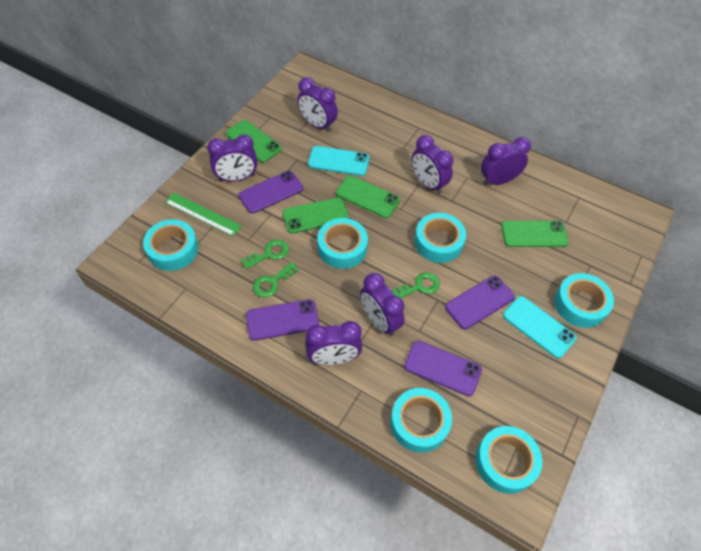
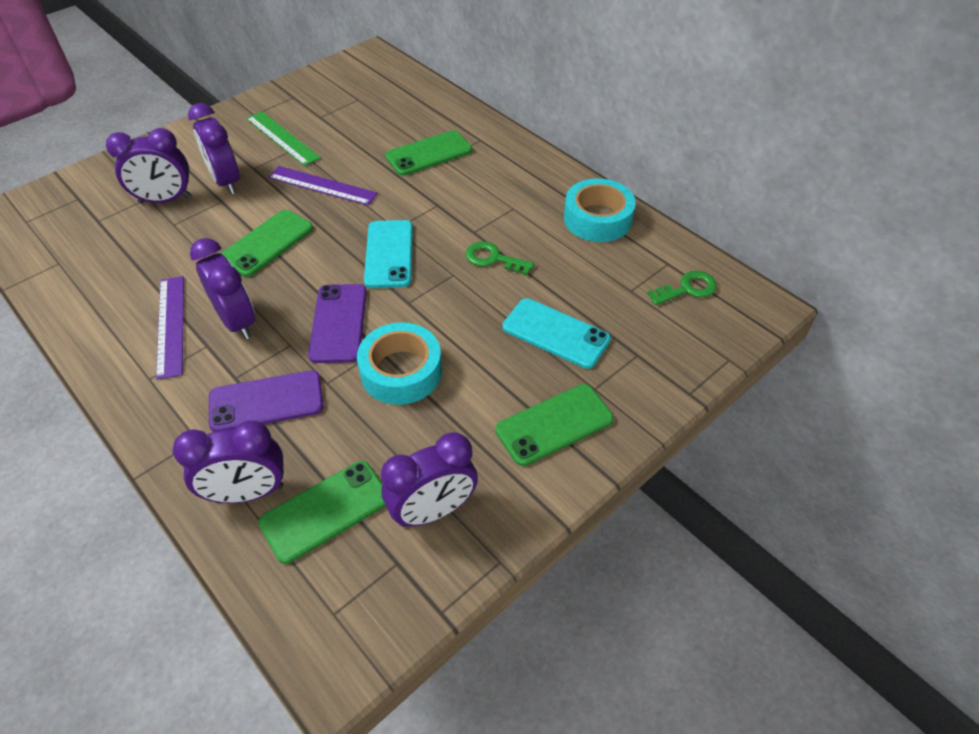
green key: [241,240,289,269] [253,262,299,297] [391,272,440,298] = 3 -> [465,241,534,275] [647,271,717,305] = 2
purple clock: [207,134,257,182] [297,77,338,132] [305,321,362,365] [360,273,405,336] [411,135,453,194] [481,137,531,186] = 6 -> [106,128,191,204] [173,420,284,503] [188,103,240,194] [190,238,255,339] [381,432,478,527] = 5
purple phone: [238,171,303,213] [246,299,319,341] [404,341,482,396] [445,275,515,329] = 4 -> [209,370,323,432] [308,284,367,363] = 2
purple ruler: none = 0 -> [156,276,184,380] [268,166,378,205] = 2
turquoise tape: [143,219,199,271] [317,218,368,269] [390,388,452,453] [414,213,466,263] [475,426,542,494] [554,273,614,328] = 6 -> [357,322,442,405] [564,178,636,242] = 2

